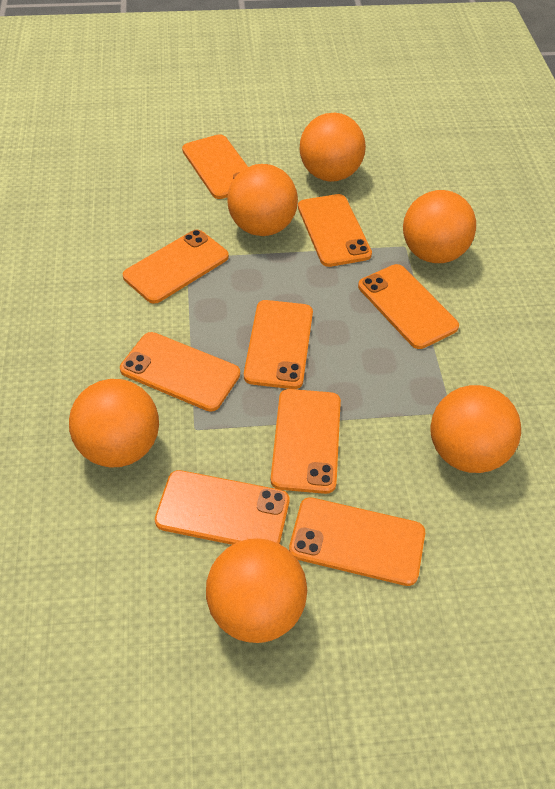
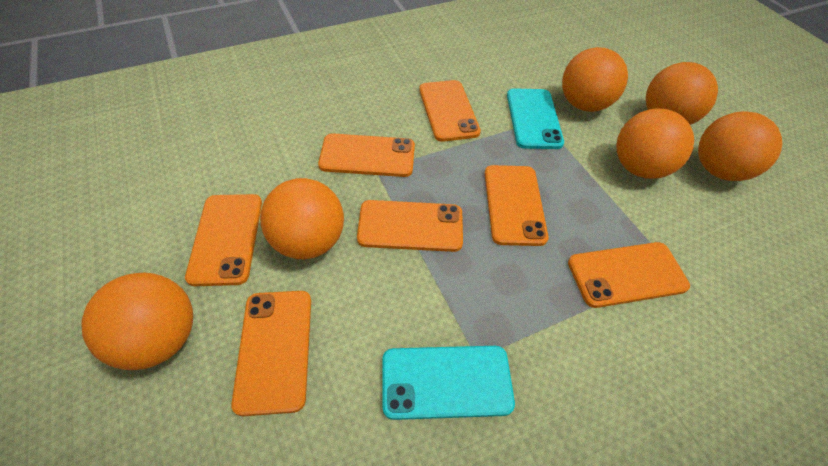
orange phone: [120,332,240,412] [123,230,229,304] [155,470,290,545] [182,134,248,199] [244,300,313,389] [271,389,341,494] [289,497,425,586] [298,194,372,267] [358,264,459,349] = 9 -> [185,194,262,286] [231,291,311,416] [318,133,415,177] [357,200,463,252] [419,80,481,142] [485,165,549,246] [568,242,690,308] = 7
turquoise phone: none = 0 -> [382,346,515,420] [507,88,564,149] = 2

